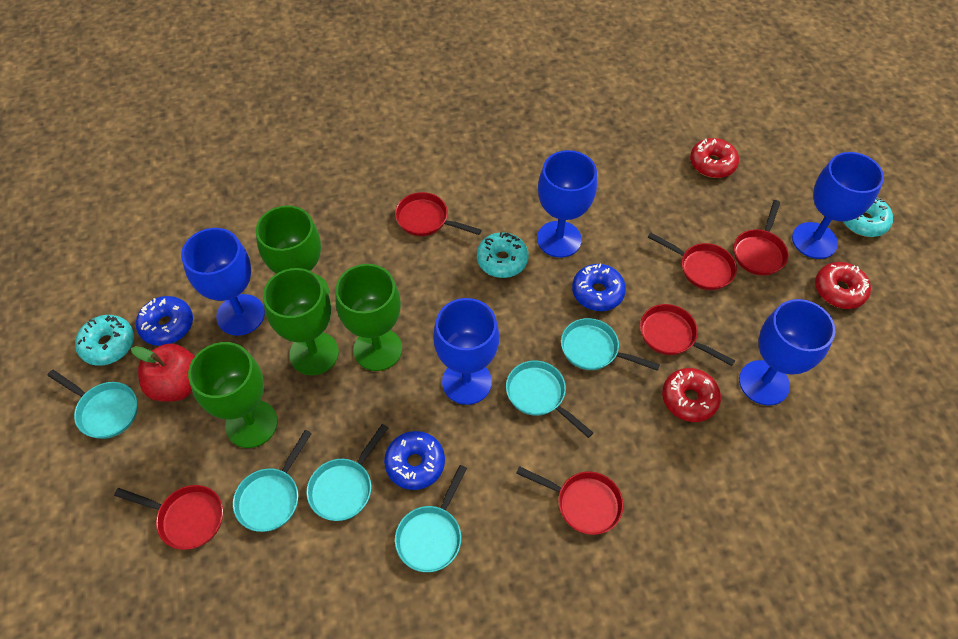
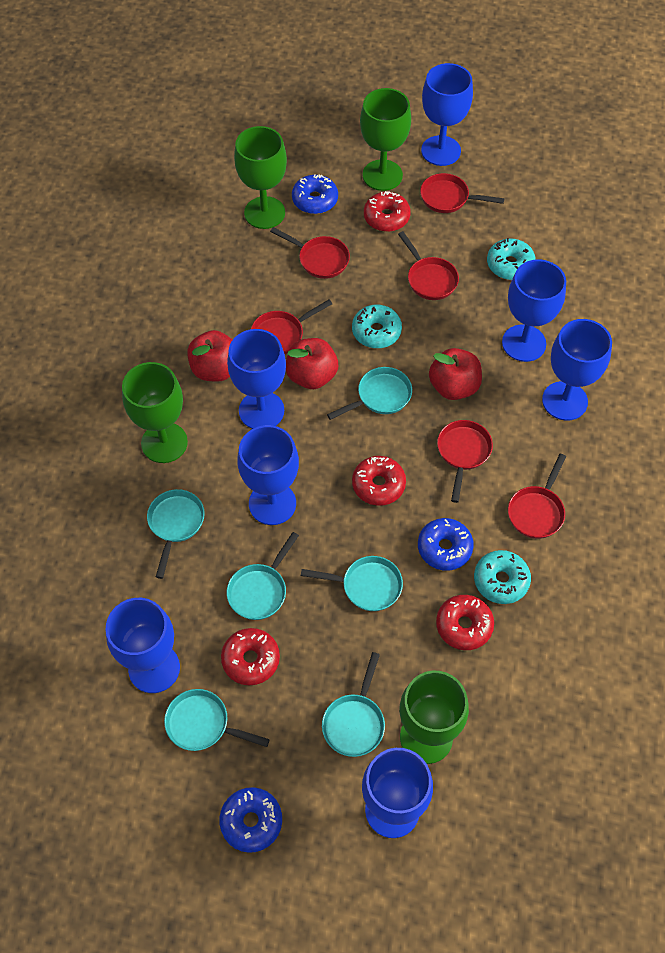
blue goblet: [181,228,265,336] [433,298,499,405] [537,150,597,258] [739,299,835,406] [792,152,884,259] = 5 -> [106,598,180,693] [227,329,286,429] [237,425,299,525] [362,748,433,838] [421,63,473,166] [502,259,566,362] [542,319,612,421] = 7
red apple: [131,343,195,401] = 1 -> [187,330,232,382] [286,338,338,389] [429,348,482,400] = 3
red donut: [662,368,721,422] [690,138,739,178] [815,262,871,309] = 3 -> [221,628,280,685] [352,456,406,506] [364,191,411,232] [436,595,494,650] = 4

